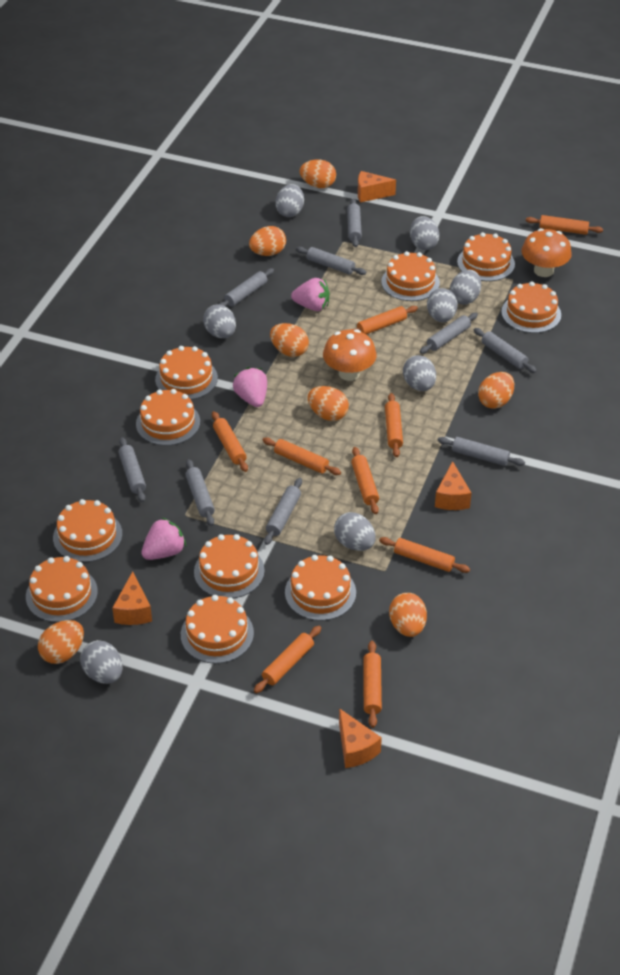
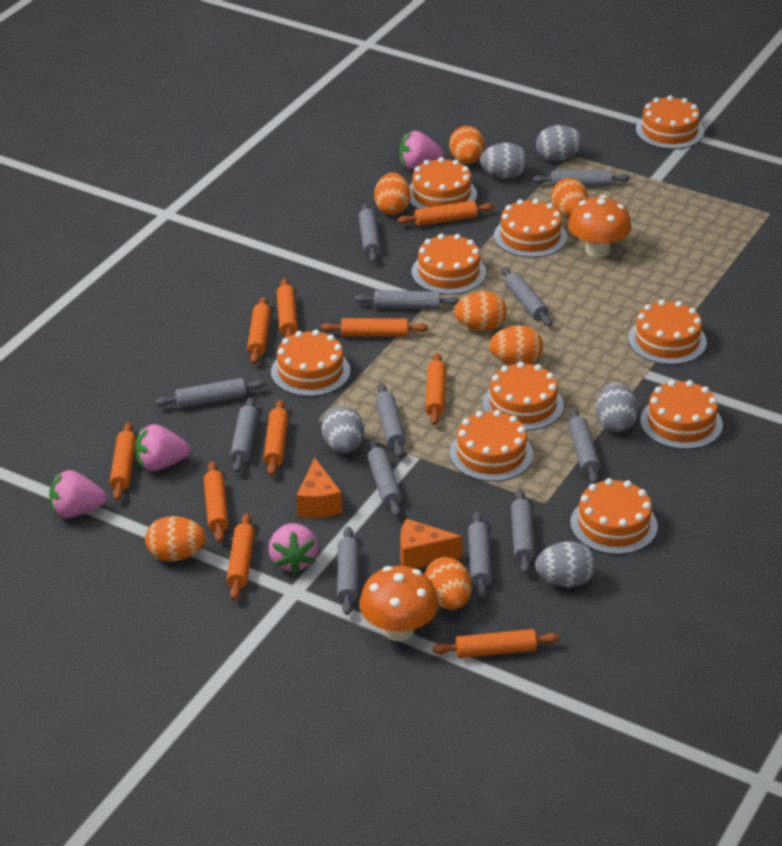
grey egg: [80,640,122,684] [203,305,236,338] [275,184,304,217] [334,512,376,551] [403,355,436,391] [410,216,439,250] [427,288,458,322] [450,270,481,305] = 8 -> [322,406,364,453] [480,143,528,179] [535,541,596,587] [536,125,583,161] [596,383,638,432] = 5
grey rolling pin: [118,437,146,502] [185,459,215,526] [219,268,274,307] [264,478,302,545] [296,247,366,275] [347,198,362,247] [420,313,478,354] [438,437,525,466] [474,328,537,373] = 9 -> [155,378,265,408] [230,397,258,473] [337,527,359,615] [354,290,460,309] [358,203,381,263] [367,439,402,517] [375,384,406,457] [468,512,492,598] [501,267,552,326] [511,489,535,574] [533,170,630,187] [568,408,600,484] = 12
orange cheese: [112,571,152,625] [339,708,382,768] [358,171,396,203] [435,461,472,510] = 4 -> [297,458,342,518] [400,519,462,569] = 2
orange rolling pin: [212,411,248,472] [254,626,321,693] [262,437,341,475] [350,306,418,334] [351,447,379,514] [363,641,382,728] [379,537,470,573] [385,393,403,457] [526,215,603,235] = 9 -> [110,422,136,500] [204,461,229,543] [226,513,255,600] [247,297,271,364] [263,399,288,476] [277,278,298,338] [321,318,428,337] [397,201,494,226] [426,353,446,425] [432,629,560,658] = 10
pink strawberry: [141,517,186,560] [233,367,267,407] [291,278,330,311] = 3 -> [49,470,107,518] [135,424,190,471] [268,523,318,574] [399,131,444,170] = 4

